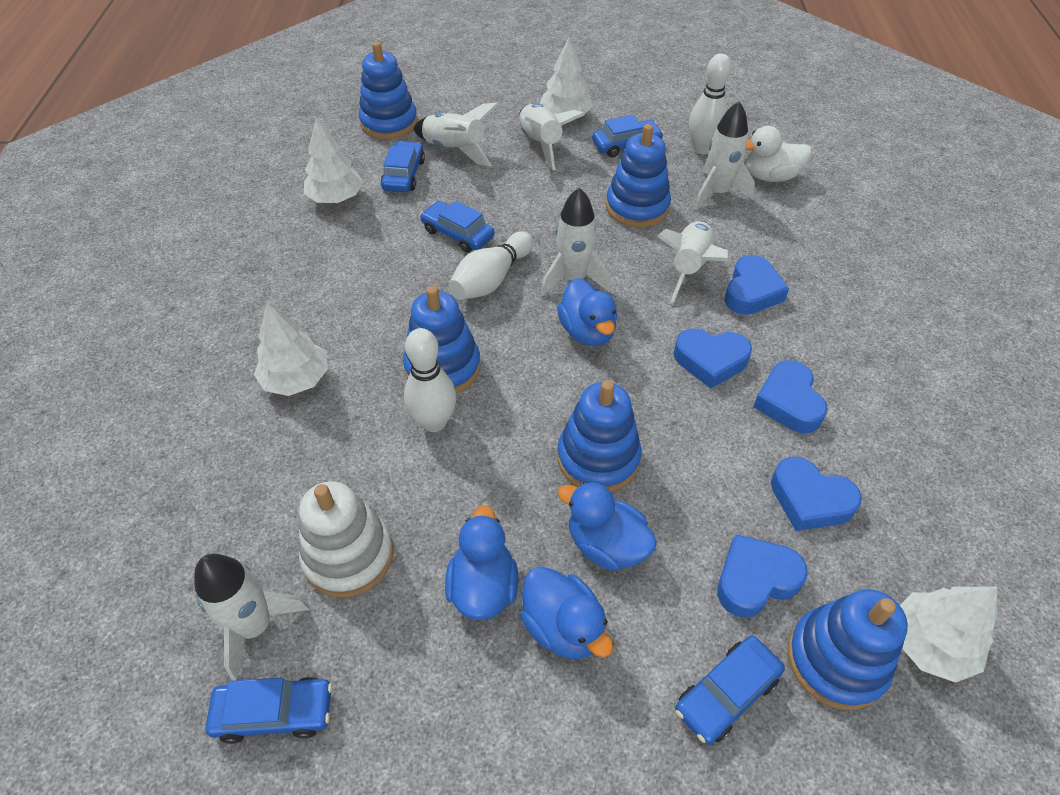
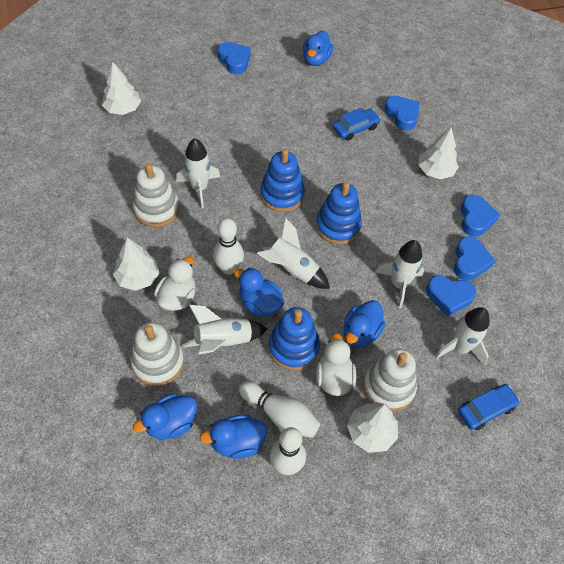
blue car: [205,677,332,744] [381,141,425,192] [420,201,495,253] [592,115,664,157] [675,636,785,745] = 5 -> [333,108,381,141] [458,384,520,430] = 2
blue duck: [445,505,518,620] [520,567,613,659] [557,278,617,346] [558,481,657,571] = 4 -> [133,394,197,440] [200,414,267,459] [234,268,284,317] [302,31,333,66] [343,300,385,347] = 5
blue stacking toy: [359,42,418,139] [403,286,480,394] [557,380,642,492] [606,124,671,228] [787,589,908,710] = 5 -> [260,149,305,212] [269,307,320,370] [316,182,362,244] = 3
white duck: [746,126,812,182] = 1 -> [154,256,196,311] [316,333,356,396] = 2
white rocket: [194,554,310,681] [413,102,499,167] [519,104,585,170] [541,188,611,296] [657,221,728,302] [694,101,755,210] = 6 -> [176,138,220,208] [182,305,268,355] [257,218,330,289] [376,240,424,309] [435,307,489,365] = 5
white stacking toy: [299,481,394,598] = 1 -> [131,322,184,386] [133,163,180,227] [363,349,417,412] = 3

